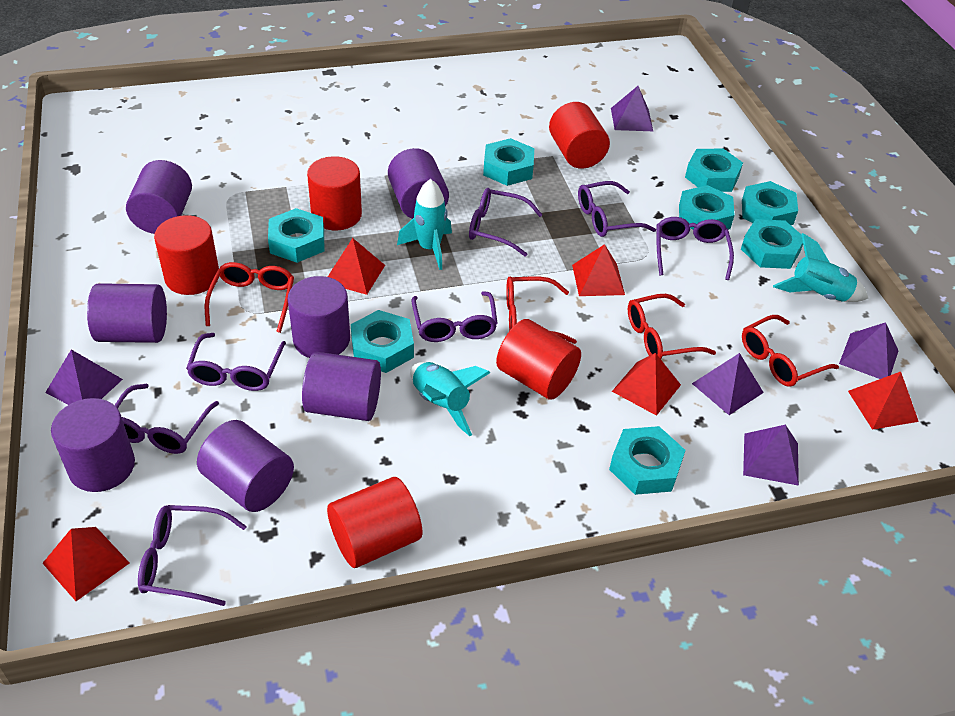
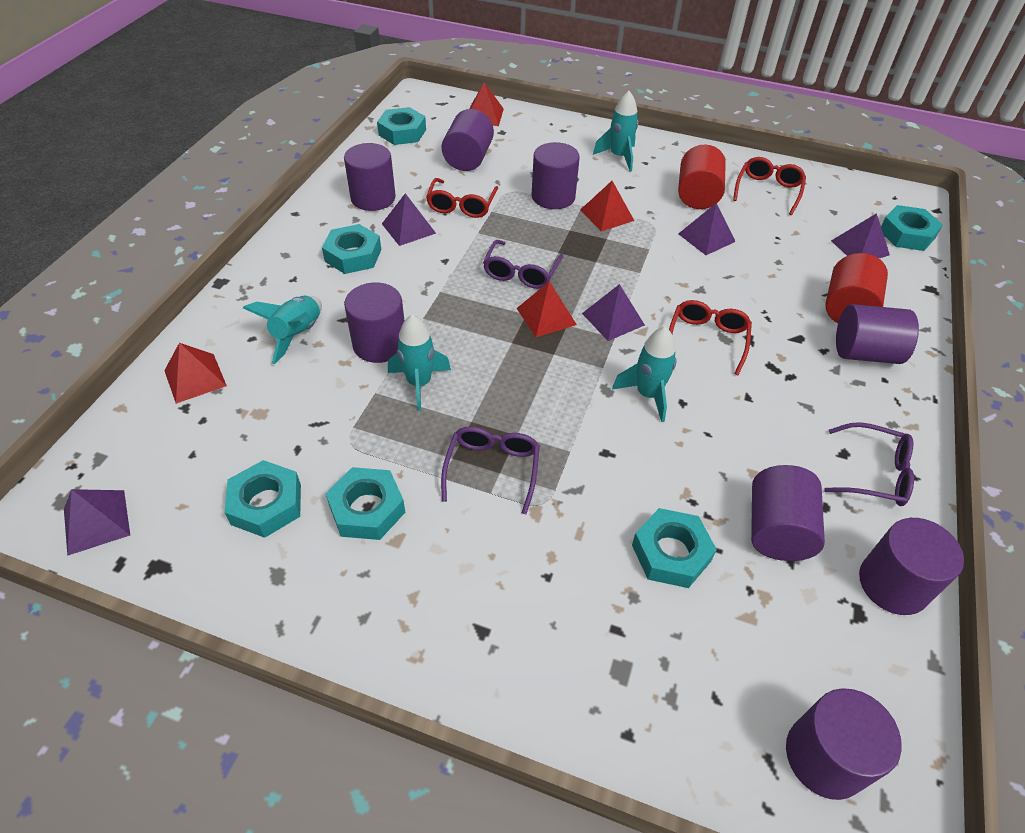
purple cylinder: [51,398,135,492] [87,283,167,343] [126,160,192,234] [197,420,294,512] [288,276,350,358] [302,352,381,421] [388,148,449,219] = 7 -> [344,143,396,211] [344,282,404,363] [441,109,494,171] [532,142,580,209] [751,465,825,561] [786,688,902,800] [836,304,919,364] [859,518,964,615] = 8
purple glasses: [115,384,219,454] [138,505,247,606] [186,333,286,391] [412,291,498,342] [469,188,543,257] [578,181,656,237] [657,217,734,280] = 7 -> [441,426,540,514] [483,240,563,289] [824,422,914,506] = 3
red cylinder: [154,215,219,295] [307,156,362,231] [327,477,422,568] [496,319,581,400] [549,102,610,169] = 5 -> [678,144,726,209] [825,253,888,323] = 2
red glasses: [205,262,294,333] [506,277,577,344] [628,294,716,359] [742,315,839,387] = 4 -> [426,178,498,218] [669,300,752,375] [733,157,806,215] = 3
red pyramid: [43,527,130,601] [328,238,385,295] [572,244,625,296] [612,353,681,416] [848,372,919,430] = 5 -> [164,343,227,404] [470,82,504,126] [516,281,577,337] [580,181,634,231] = 4
turquoise nut: [268,208,324,263] [351,310,414,373] [483,138,534,186] [609,426,685,495] [679,185,735,230] [685,148,743,192] [741,219,803,269] [742,181,798,225] = 8 -> [224,460,301,538] [322,224,381,274] [326,467,405,540] [377,107,426,145] [632,508,717,588] [881,205,943,251] = 6
turquoise rocket: [397,179,452,270] [410,362,490,437] [773,233,868,302] = 3 -> [243,296,322,364] [388,314,451,411] [593,91,638,172] [612,327,677,422] = 4

